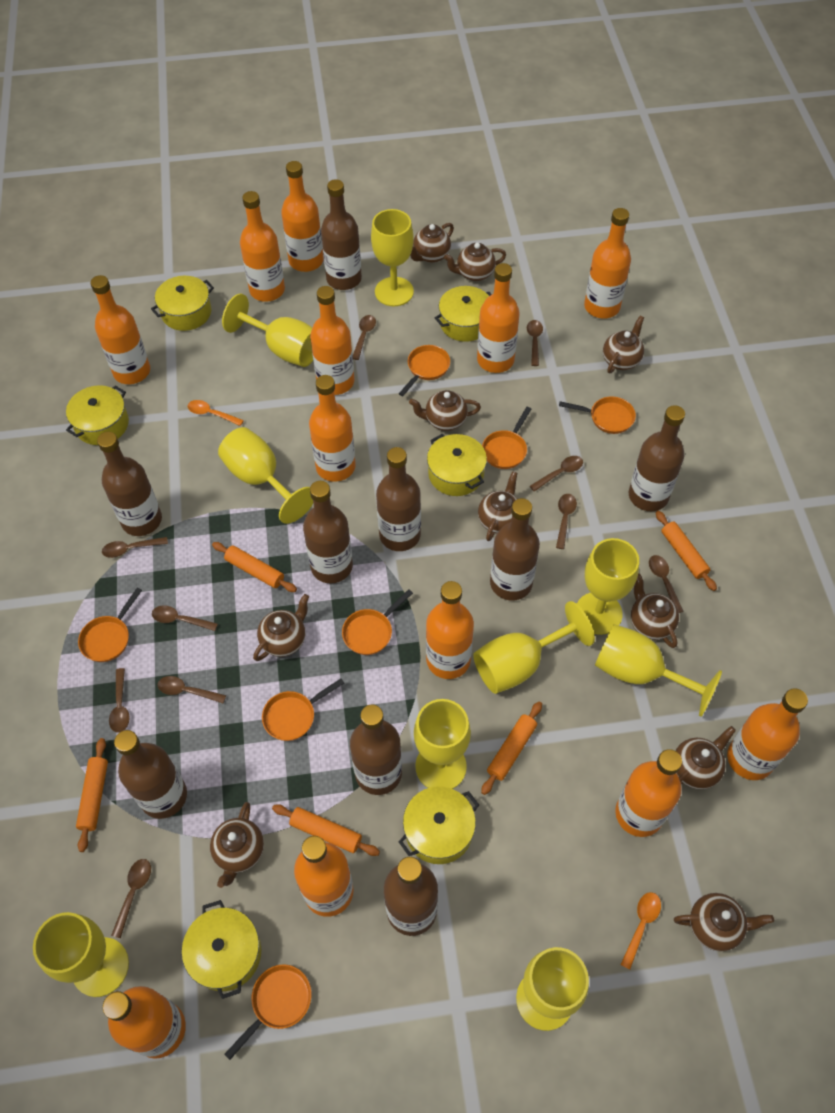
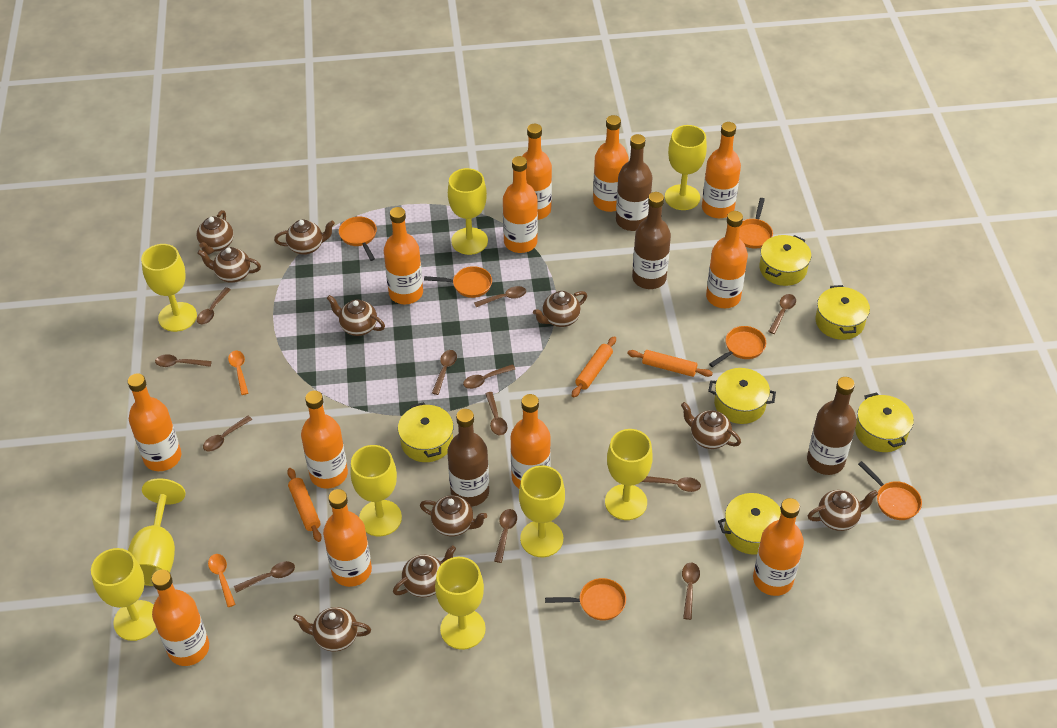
brown bottle: [97,432,162,536] [114,730,187,819] [303,481,353,583] [321,179,362,290] [350,705,402,795] [376,447,421,551] [384,857,438,936] [490,498,540,600] [629,405,685,511] = 9 -> [447,409,489,507] [616,134,652,231] [632,192,671,289] [807,377,857,475] = 4
brown spoon: [102,537,168,558] [109,668,130,733] [111,859,151,938] [152,605,218,631] [158,676,226,703] [353,315,376,360] [527,320,543,366] [530,456,583,492] [556,494,577,549] [649,555,684,613] = 10 -> [155,354,212,367] [197,287,231,324] [203,416,252,452] [234,561,295,593] [432,350,457,395] [463,364,516,389] [474,286,526,307] [485,392,508,435] [494,509,517,563] [642,476,701,492] [682,563,700,620] [768,294,796,334] = 12
orange pan: [78,588,142,662] [224,964,311,1060] [262,678,344,741] [342,589,413,655] [399,345,450,396] [482,407,531,469] [559,396,636,434] = 7 -> [339,217,377,261] [424,266,492,298] [545,578,626,621] [709,326,766,367] [739,198,773,248] [858,461,922,520] = 6
orange rolling pin: [76,738,108,852] [212,542,297,592] [272,804,380,856] [481,702,542,795] [656,511,717,591] = 5 -> [287,468,322,542] [572,336,616,398] [627,350,713,377] = 3

